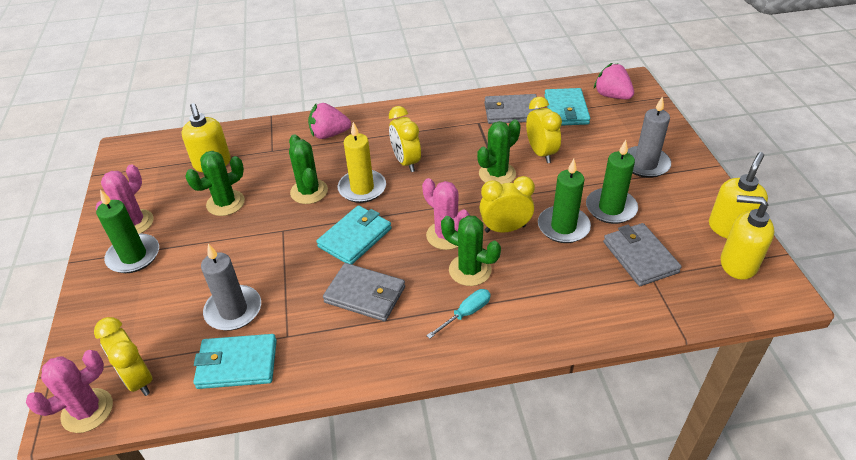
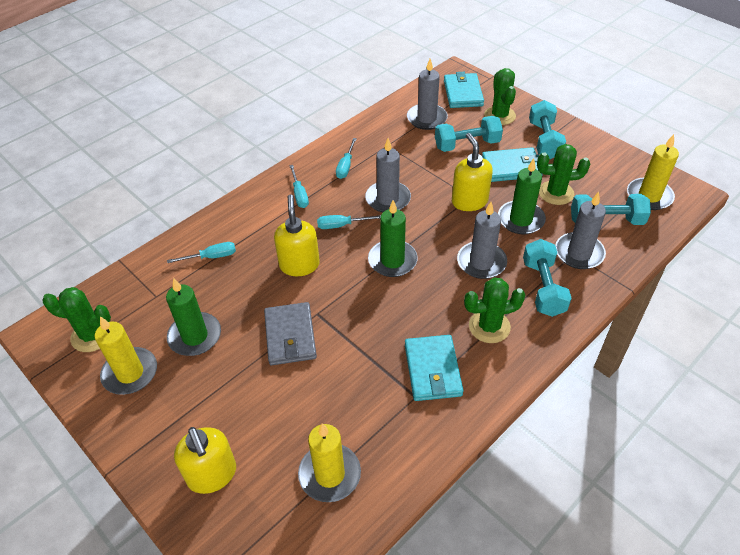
grey candle: [201,244,261,331] [627,96,671,178] = 2 -> [365,138,411,212] [407,59,448,130] [457,202,507,279] [555,192,606,269] = 4
grey wallet: [323,263,405,321] [484,94,540,124] [603,223,682,286] = 3 -> [264,302,317,365] = 1
pink cactus: [26,350,113,433] [96,164,154,234] [422,178,470,250] = 3 -> none = 0
pink strawberry: [308,103,351,139] [594,63,634,99] = 2 -> none = 0
turquoise dumbbell: none = 0 -> [435,116,503,152] [523,239,572,317] [529,100,566,159] [571,194,651,225] = 4
turquoise screwdriver: [426,289,491,339] = 1 -> [167,242,236,263] [289,165,309,208] [317,215,381,229] [336,138,357,179] = 4
yellow candle: [338,122,386,203] = 1 -> [95,316,157,395] [298,423,361,502] [627,134,679,210] = 3
yellow clock: [94,317,153,396] [389,106,421,172] [479,176,535,233] [526,97,562,163] = 4 -> none = 0

